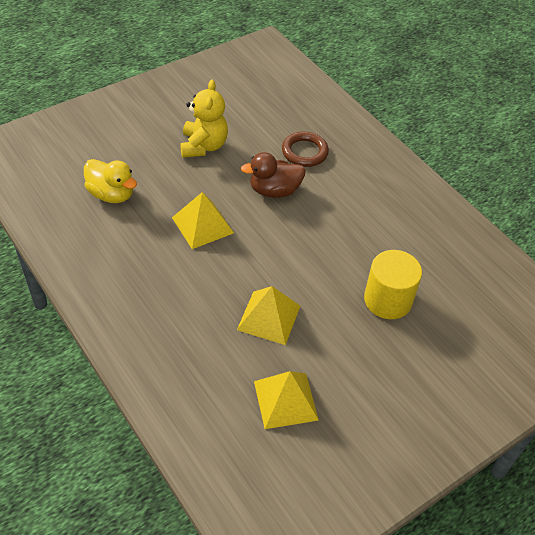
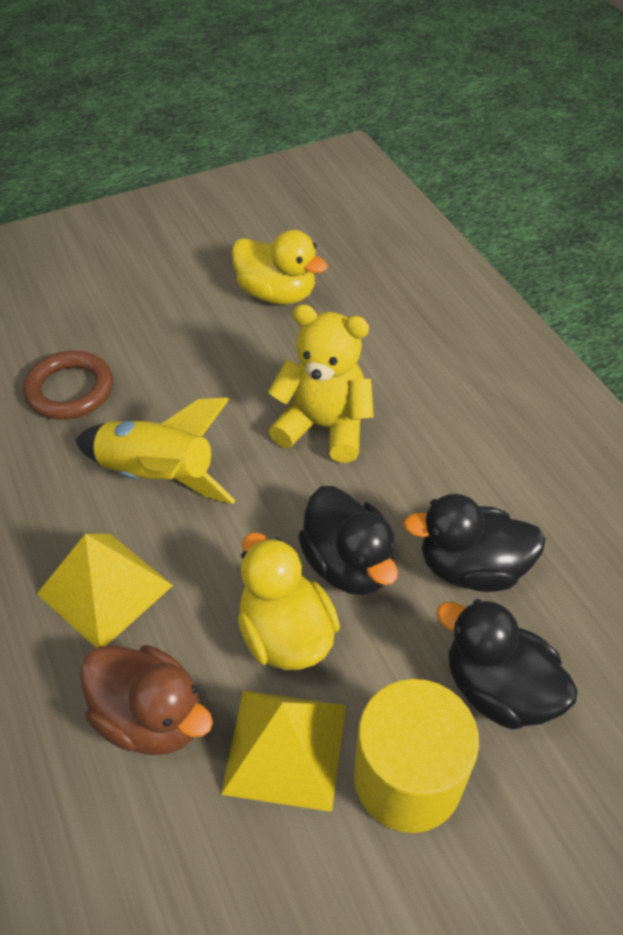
black duck: none = 0 -> [298,486,398,595] [403,494,546,592] [436,599,578,730] = 3
yellow duck: [84,159,137,203] = 1 -> [231,230,328,305] [238,532,340,670] = 2
yellow pyramid: [172,192,234,249] [237,286,300,345] [254,371,319,429] = 3 -> [37,534,173,648] [221,691,346,812] = 2
yellow rocket: none = 0 -> [75,398,236,504] = 1

